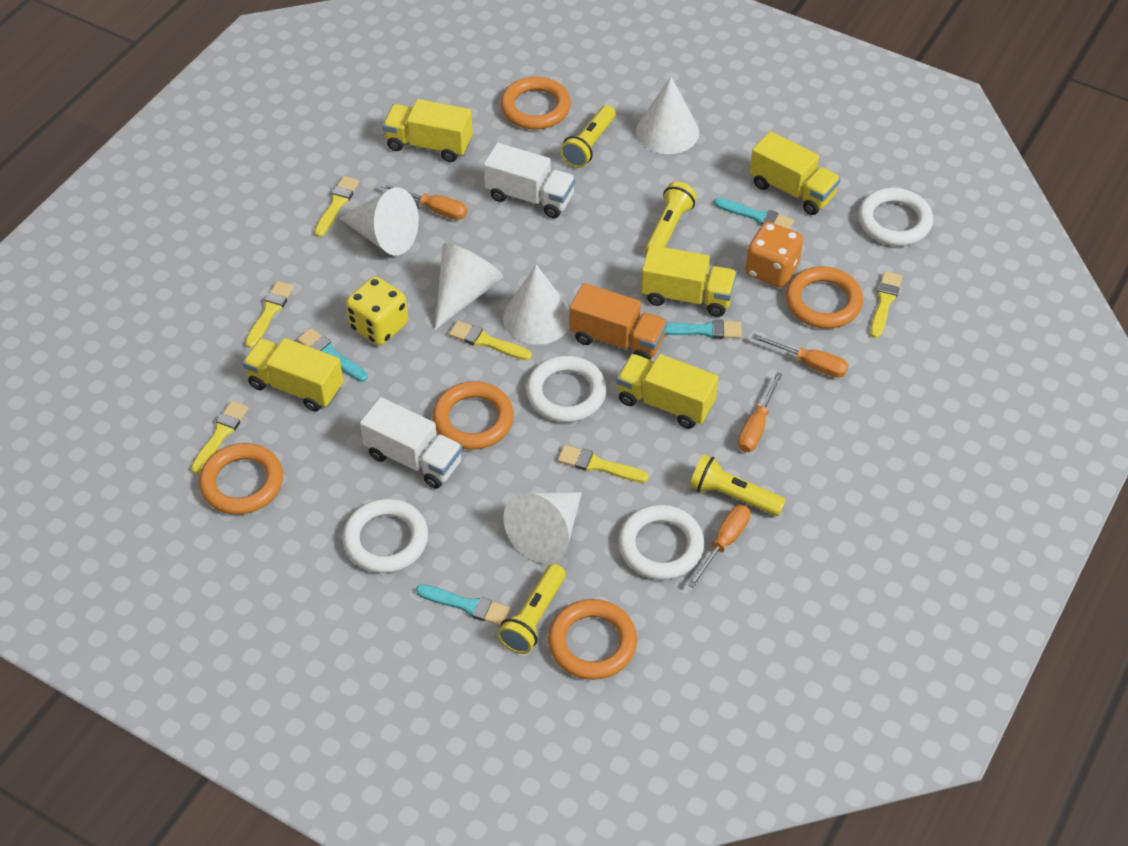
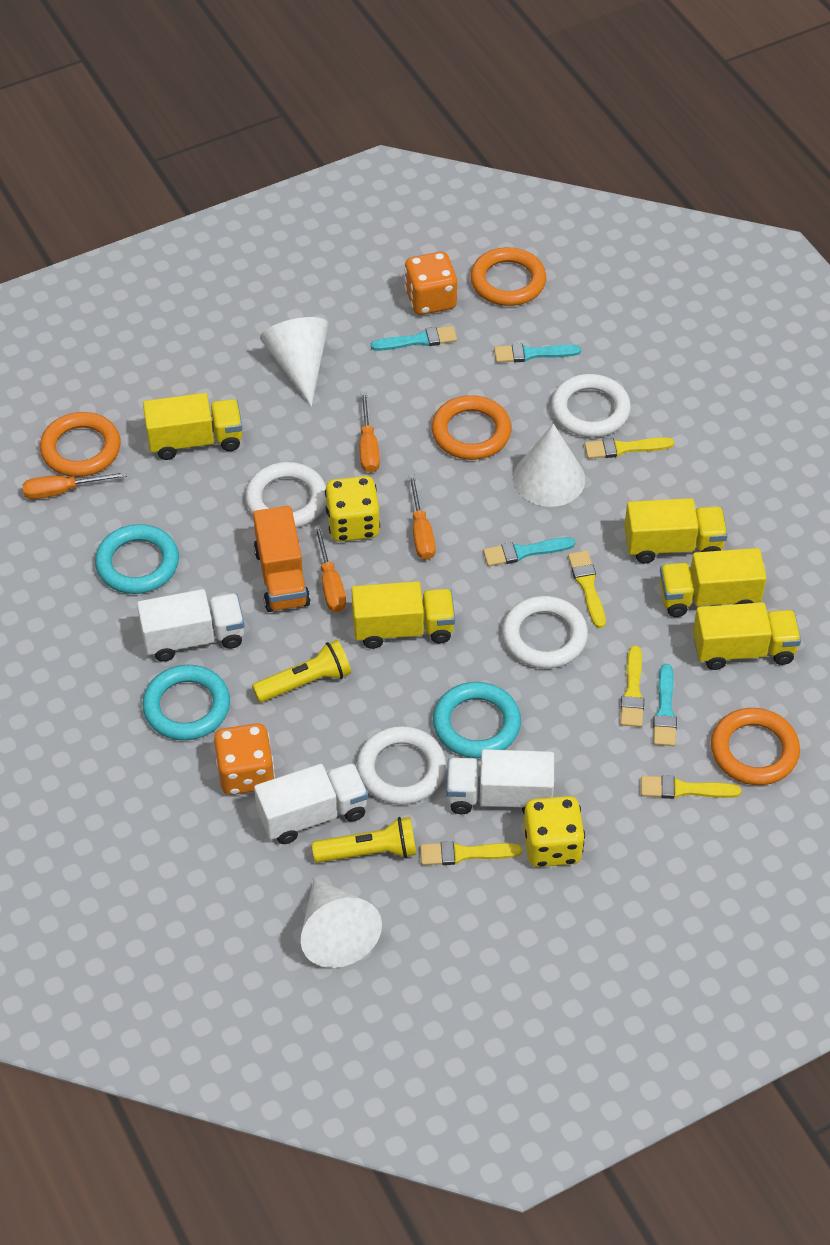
orange dice: [745,222,803,288] = 1 -> [214,723,275,795] [404,252,457,315] = 2
orange ring: [199,443,283,515] [432,381,514,450] [500,77,571,130] [548,599,637,680] [786,266,863,329] = 5 -> [40,412,121,477] [432,395,512,460] [470,247,546,306] [711,708,800,785] = 4
turquoise ring: none = 0 -> [95,524,179,594] [142,665,230,740] [433,682,521,758] = 3
white cone: [339,187,419,255] [435,243,503,330] [503,264,569,345] [504,492,582,563] [636,77,699,154] = 5 -> [260,317,329,406] [301,878,382,968] [513,424,585,507] = 3
white truck: [360,397,463,489] [484,143,576,218] = 2 -> [137,589,245,662] [254,763,368,844] [446,749,554,814] = 3
yellow brush: [191,401,249,474] [245,281,294,348] [314,176,359,237] [449,321,532,360] [558,445,649,483] [870,271,902,338] = 6 -> [420,841,522,865] [568,550,606,628] [584,437,674,459] [620,645,644,727] [641,775,741,799] = 5
yellow dice: [346,277,408,345] = 1 -> [325,476,380,542] [523,796,585,867] = 2
yellow flashlight: [497,564,566,654] [560,105,616,168] [645,181,697,254] [690,454,786,516] = 4 -> [252,640,351,702] [312,817,417,863] = 2

